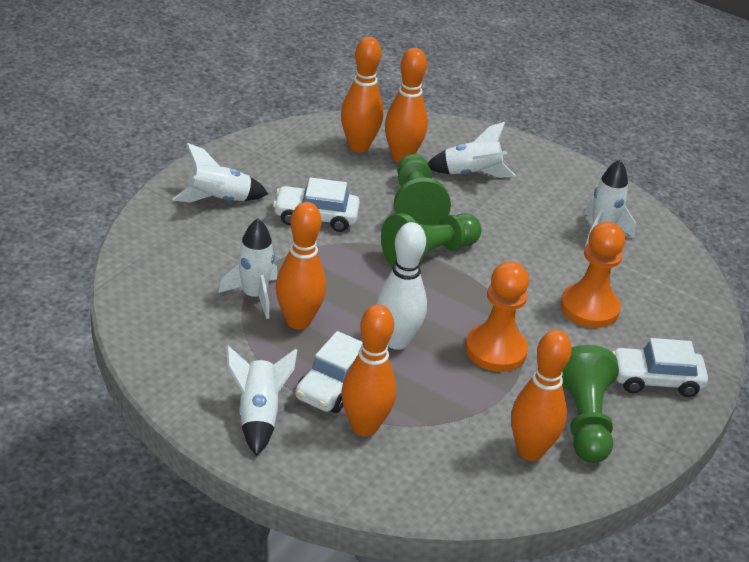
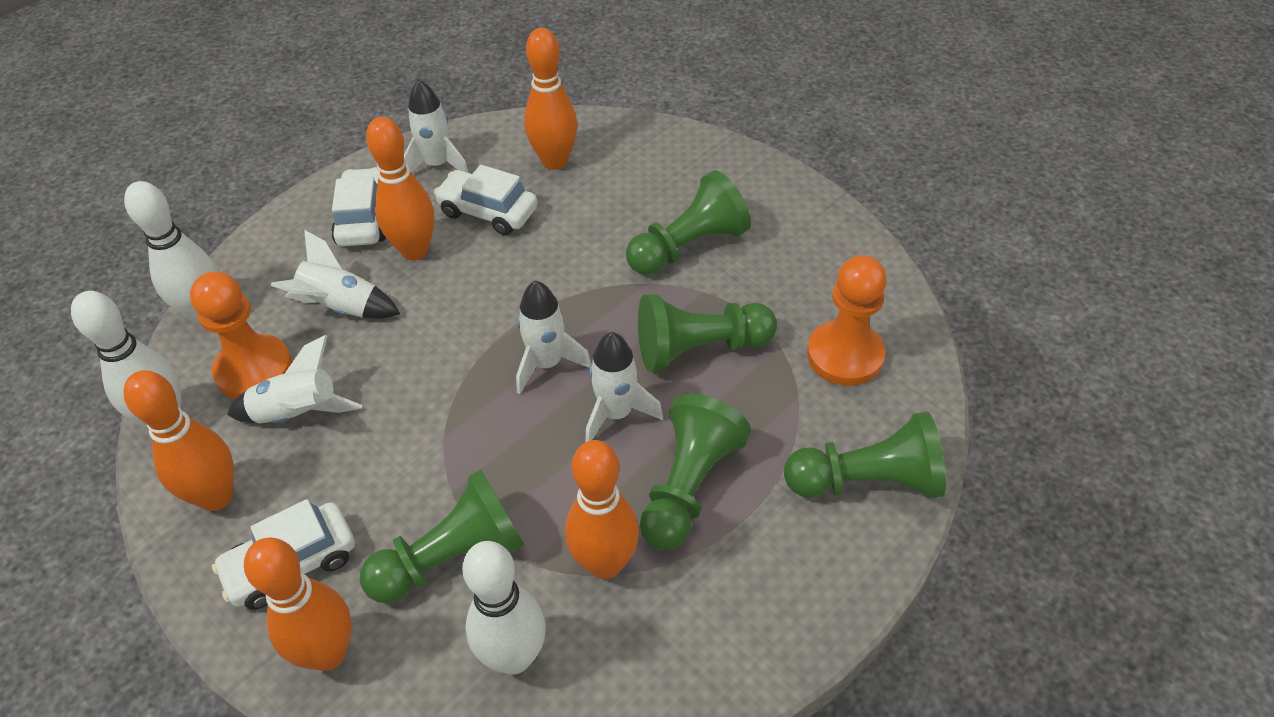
green pawn: [381,213,481,268] [394,154,451,225] [562,345,619,463] = 3 -> [360,469,525,603] [626,170,751,275] [638,294,777,372] [640,393,751,550] [784,412,946,499] = 5
white bowling pin: [376,222,427,350] = 1 -> [71,291,181,428] [124,181,217,325] [462,541,546,674] = 3

